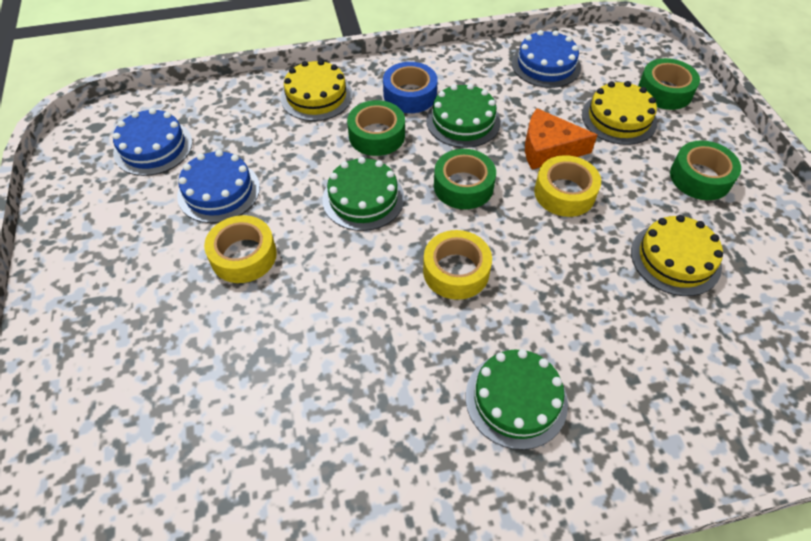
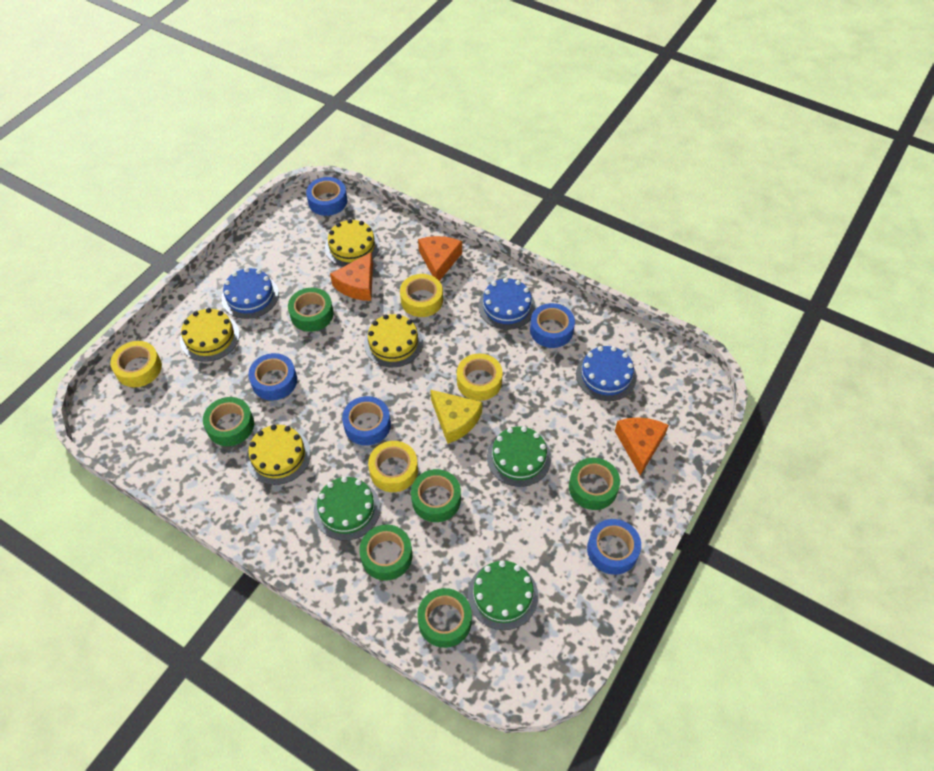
blue tape: [383,62,438,113] = 1 -> [248,353,297,400] [306,177,347,216] [342,396,391,446] [530,303,575,348] [587,519,641,575] = 5
green tape: [347,100,405,156] [434,149,496,209] [638,58,700,110] [670,140,741,200] = 4 -> [203,397,254,446] [288,288,334,332] [359,525,412,581] [411,469,461,522] [417,588,472,648] [569,458,620,510] = 6
orange cheese: [525,108,597,170] = 1 -> [330,252,373,301] [418,236,462,281] [615,417,669,476] = 3
yellow cake: [280,60,353,121] [582,81,657,145] [631,215,723,296] = 3 -> [180,308,240,362] [246,424,311,485] [325,219,379,267] [364,314,423,367] = 4
yellow cheese: none = 0 -> [430,390,482,443] = 1
yellow tape: [204,215,277,283] [423,230,492,300] [534,155,601,217] = 3 -> [110,341,162,387] [368,441,418,492] [400,274,443,317] [457,353,503,401] = 4

